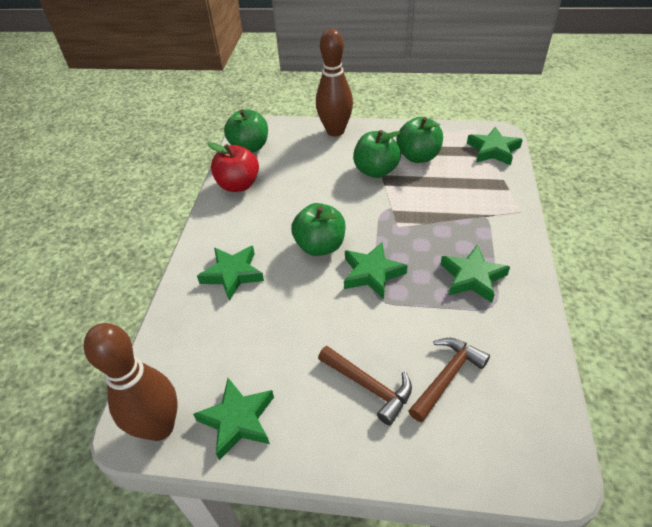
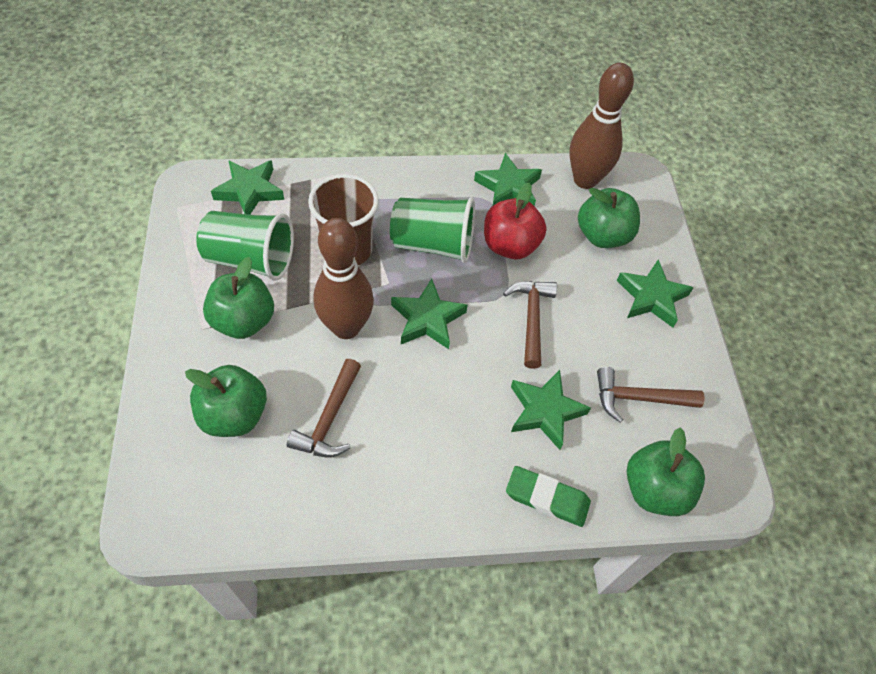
brown cup: none = 0 -> [308,174,379,265] = 1
brown hammer: [318,346,412,425] [408,338,490,422] = 2 -> [287,359,361,458] [503,281,557,369] [597,367,705,422] = 3
green cup: none = 0 -> [196,211,294,281] [390,197,475,263] = 2
green eraser: none = 0 -> [506,466,591,527] = 1

